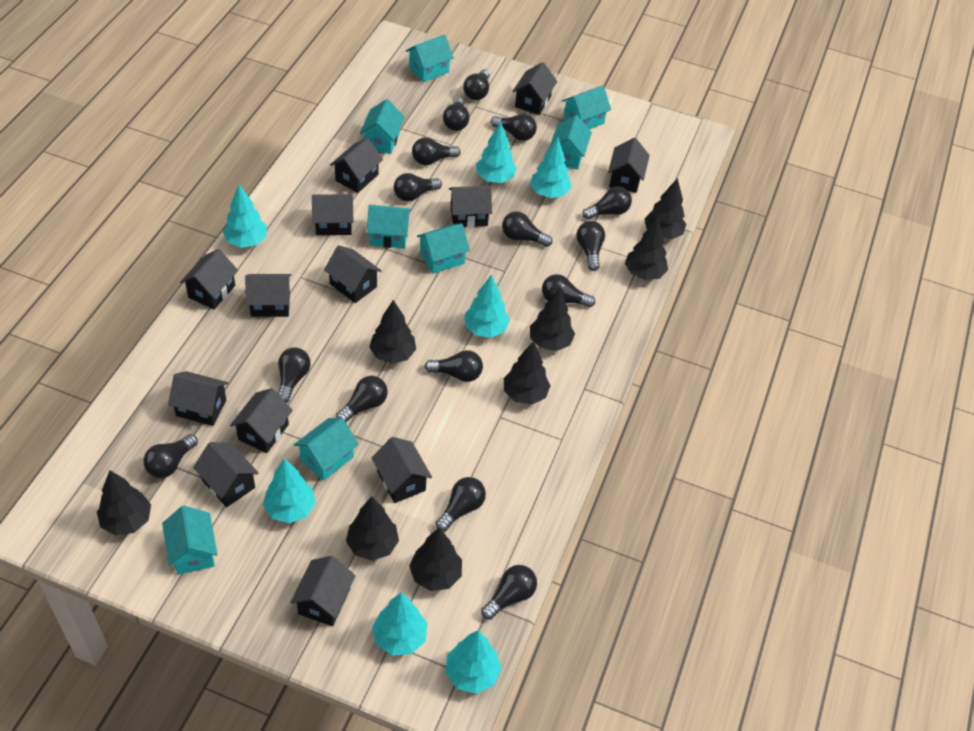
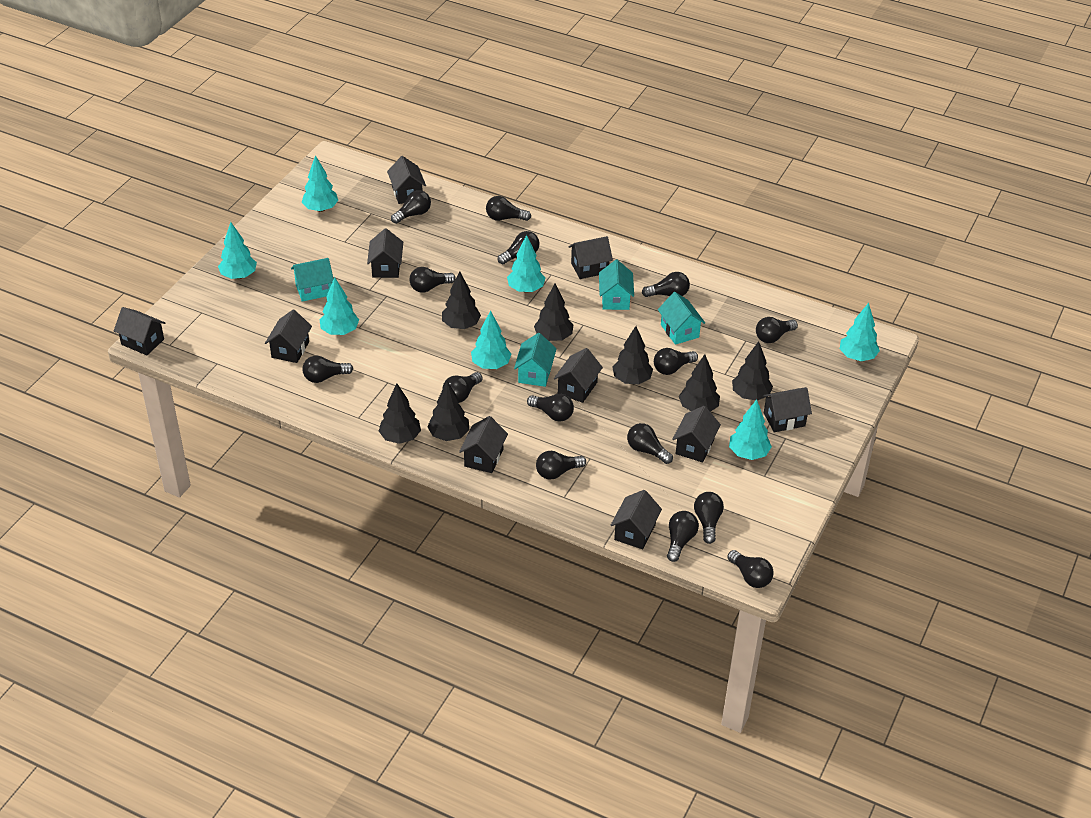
black house: [168,371,228,426] [180,249,238,309] [193,442,259,507] [230,388,293,453] [245,274,291,317] [290,556,356,626] [312,194,353,235] [324,245,382,303] [330,137,383,193] [372,437,432,503] [449,186,492,227] [512,62,557,115] [608,138,650,193] = 13 -> [114,307,165,355] [265,309,312,363] [367,228,403,278] [387,156,426,204] [459,416,508,473] [554,348,603,403] [569,236,613,279] [610,490,662,549] [672,406,721,463] [762,387,812,432] = 10
black tree: [97,470,151,536] [346,496,399,561] [369,300,416,364] [409,528,462,591] [504,341,551,405] [530,288,575,351] [625,219,668,280] [644,178,686,239] = 8 -> [379,384,421,444] [427,381,469,441] [442,271,481,329] [534,283,573,341] [613,326,653,384] [679,354,720,412] [732,341,773,401] = 7
turquoise house: [162,506,218,575] [294,418,359,481] [360,99,404,154] [367,205,411,249] [406,35,454,82] [417,223,470,274] [549,115,592,169] [562,86,611,129] = 8 -> [291,258,334,302] [514,333,557,387] [599,260,634,310] [658,292,705,345] = 4

